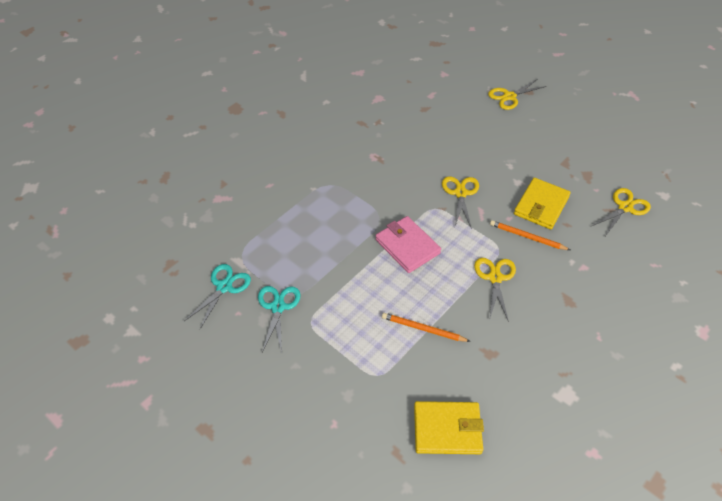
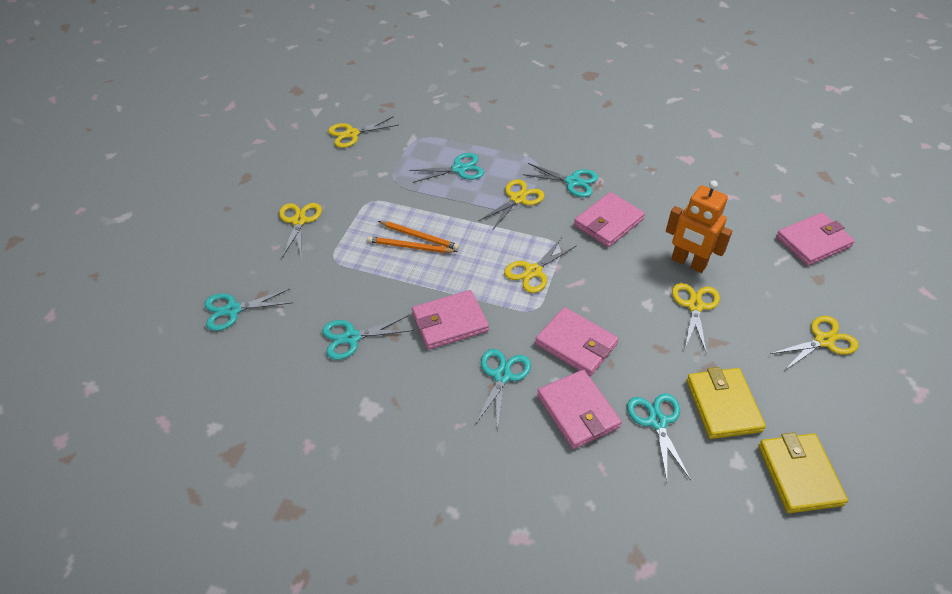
orange robot: none = 0 -> [666,180,732,273] = 1
pink wallet: [375,216,441,273] = 1 -> [412,290,489,349] [535,307,619,376] [537,369,622,449] [574,192,645,247] [776,213,855,266] = 5
turquoise scissors: [184,264,251,329] [258,286,301,353] = 2 -> [204,289,291,331] [322,315,413,360] [409,153,484,183] [475,349,531,431] [522,163,598,197] [627,393,691,481] = 6
yellow scissors: [442,176,479,229] [474,258,516,322] [488,79,547,110] [592,188,651,235] = 4 -> [279,203,322,259] [328,117,398,148] [478,179,544,229] [504,237,576,293] [672,283,720,354] [770,316,859,371] = 6

